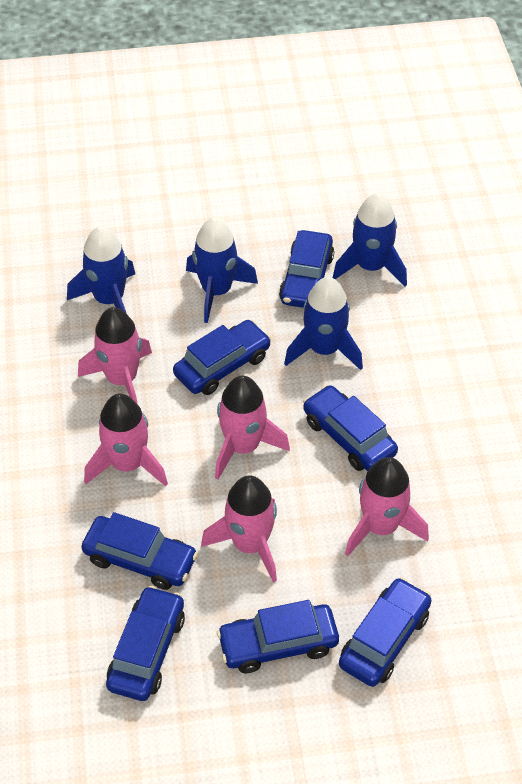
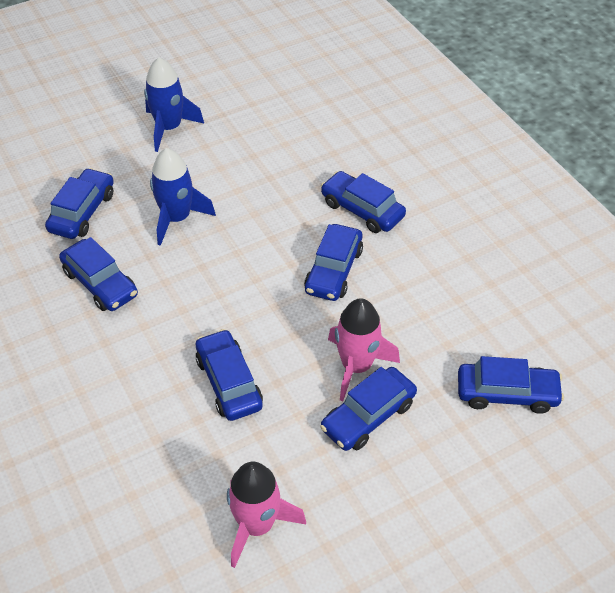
blue rocket: [67,226,135,313] [186,218,258,323] [284,277,363,370] [333,193,407,286] = 4 -> [144,57,204,152] [150,148,216,246] = 2
pink rocket: [78,307,152,403] [84,394,168,486] [201,475,277,583] [215,376,290,479] [345,457,429,556] = 5 -> [227,462,306,568] [328,298,400,401] = 2

